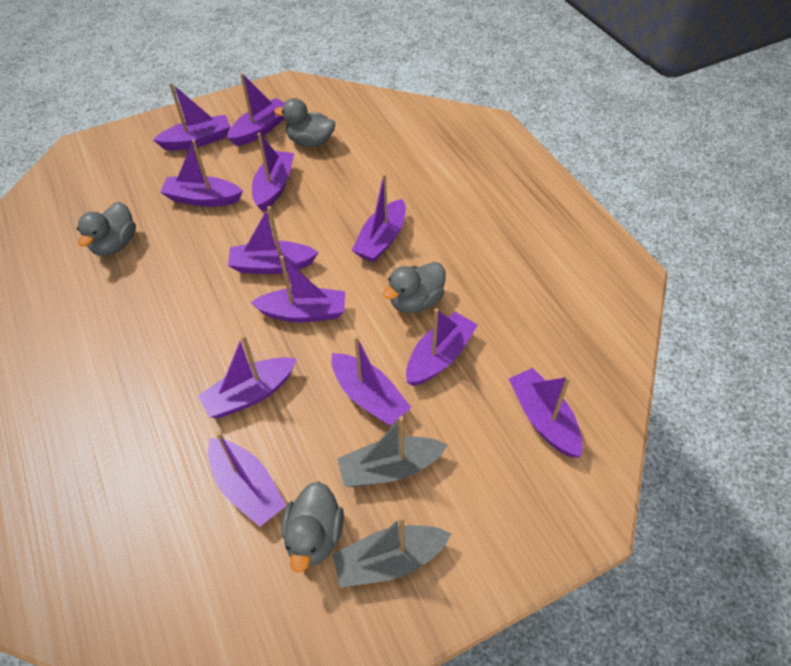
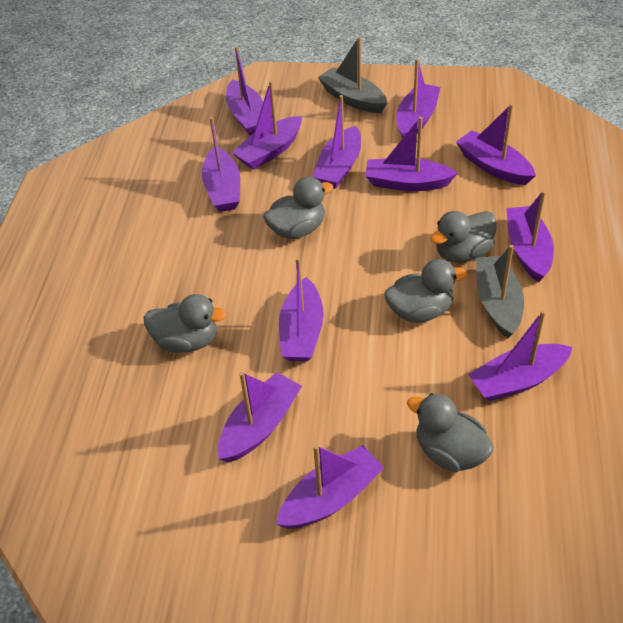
grey duck: [77,202,136,256] [274,98,335,147] [281,481,344,573] [382,262,445,313] = 4 -> [144,294,227,352] [263,177,333,239] [384,259,467,323] [407,393,494,472] [430,211,497,263] = 5

